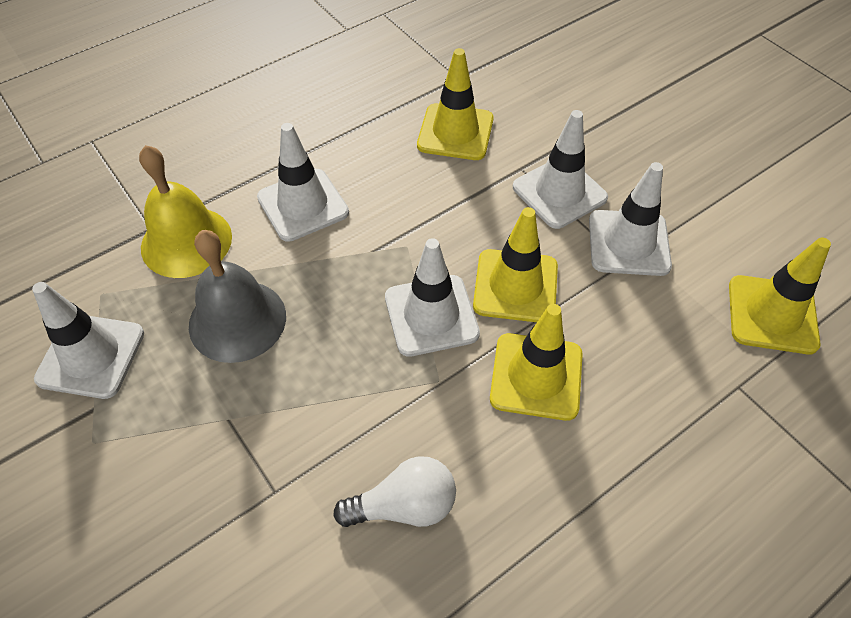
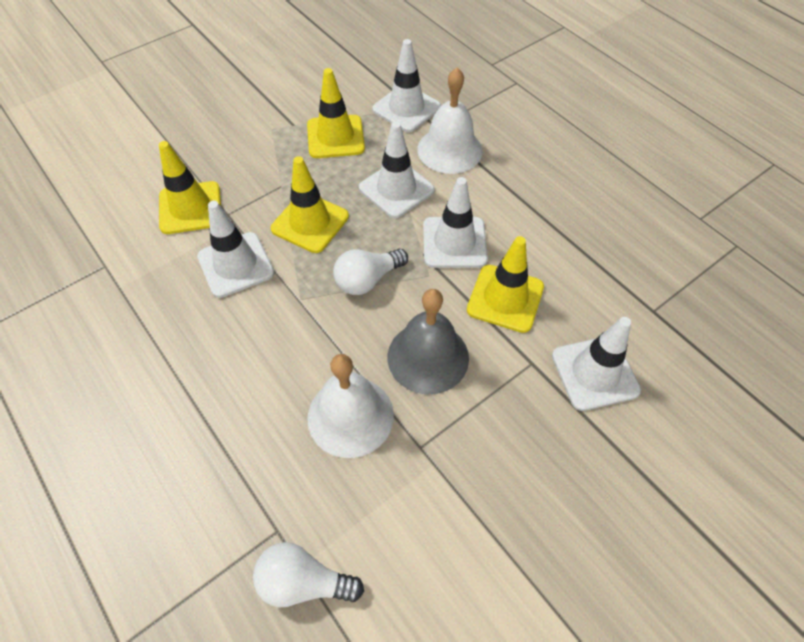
white bell: none = 0 -> [307,354,394,458] [417,68,483,174] = 2
white light bulb: [334,456,456,527] = 1 -> [253,542,364,607] [333,249,408,295] = 2
yellow bell: [139,145,232,278] = 1 -> none = 0

